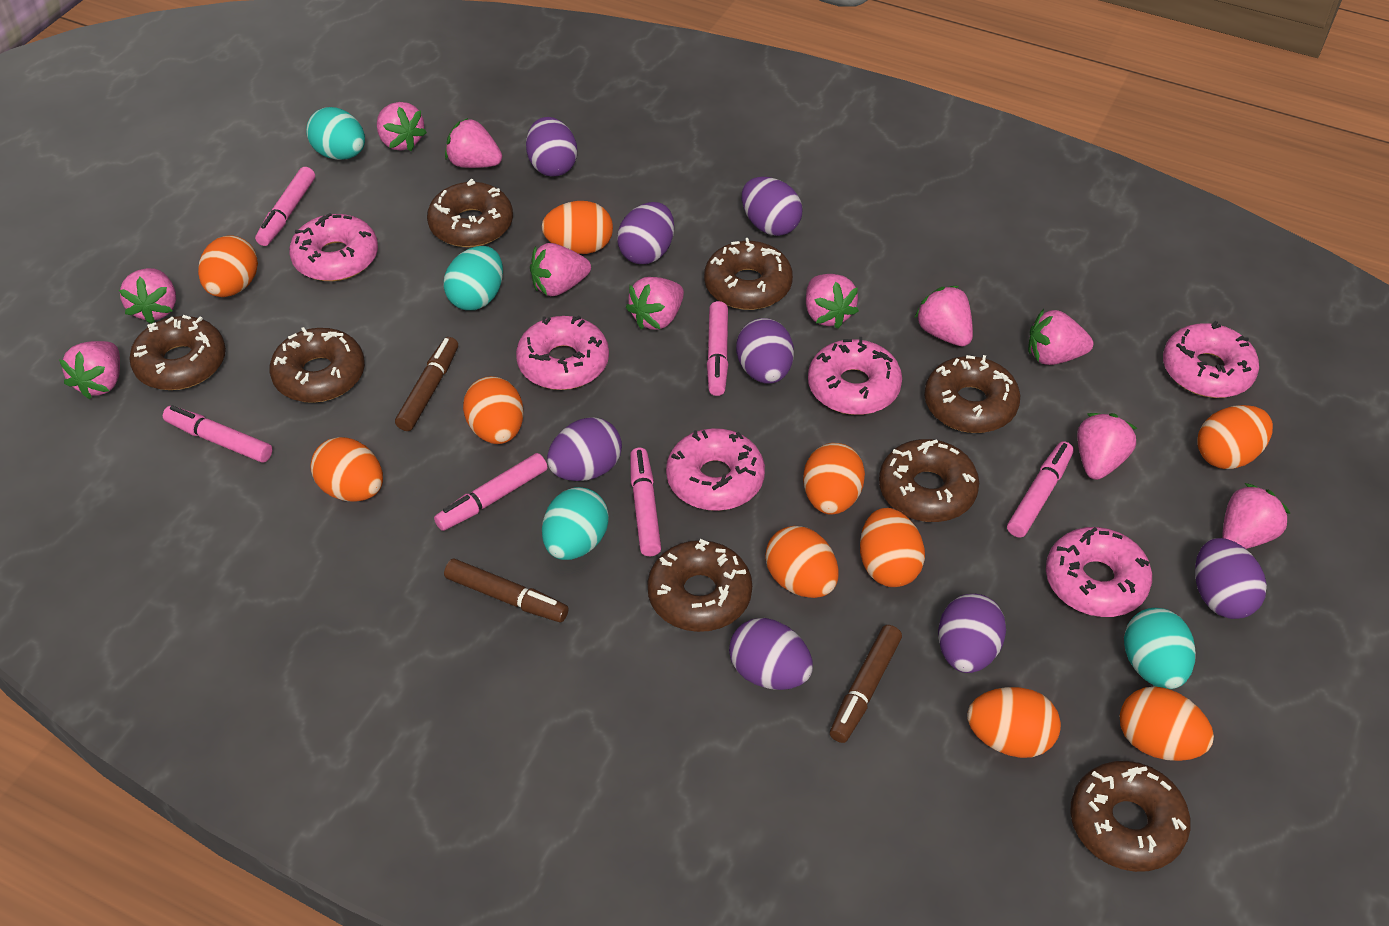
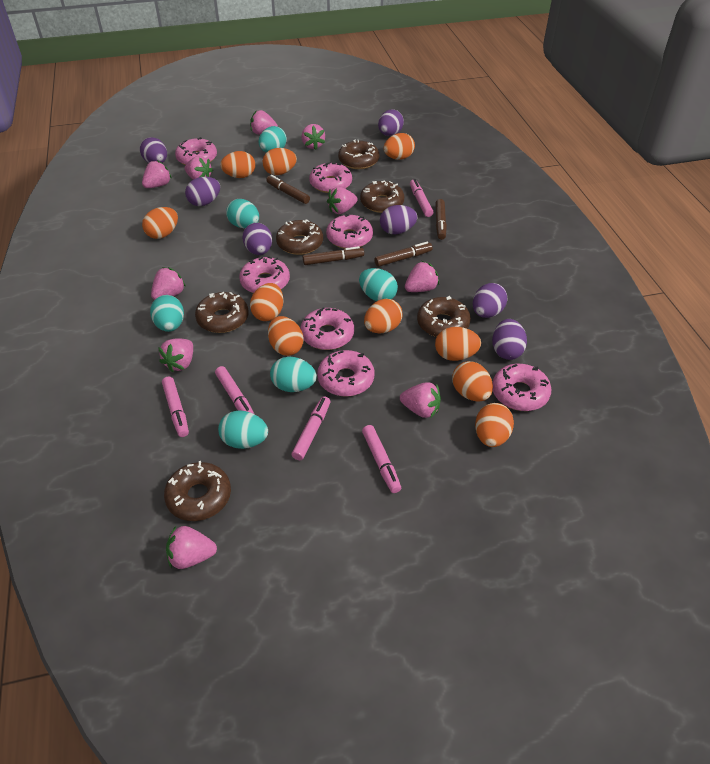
brown donut: [129,315,226,390] [270,327,365,403] [427,179,513,247] [647,539,752,632] [704,238,793,310] [879,439,979,522] [924,355,1020,433] [1070,761,1191,872] = 8 -> [164,461,231,521] [195,292,249,333] [276,219,323,255] [338,139,379,169] [360,180,404,213] [417,296,471,337] = 6
brown marker: [395,337,458,431] [444,559,569,622] [830,625,902,743] = 3 -> [266,175,310,204] [303,246,364,265] [374,242,433,267] [435,199,447,240] = 4
pink donut: [289,213,378,281] [516,316,609,390] [666,428,765,511] [808,337,902,415] [1046,527,1152,617] [1163,321,1259,398] = 6 -> [175,137,217,165] [239,256,290,293] [300,307,354,350] [309,162,352,193] [317,350,374,396] [326,213,373,249] [493,364,551,411] = 7
pink marker: [163,406,272,463] [255,167,315,246] [434,453,548,531] [630,448,661,556] [707,301,728,396] [1007,441,1074,537] = 6 -> [162,377,189,437] [215,366,254,414] [291,396,330,460] [362,425,401,493] [410,179,433,217] = 5
pink strawberry: [59,341,120,399] [119,268,176,324] [377,102,427,151] [445,118,502,168] [530,243,591,296] [626,277,684,330] [806,274,859,329] [915,286,973,346] [1028,309,1093,365] [1077,413,1137,480] [1222,483,1290,549] = 11 -> [142,160,172,188] [151,267,186,300] [158,338,193,373] [166,526,217,569] [185,156,213,179] [250,110,278,134] [302,124,325,150] [327,187,358,214] [400,382,441,418] [405,261,439,292] = 10
purple egg: [526,117,577,177] [547,417,622,481] [617,202,674,264] [729,618,813,690] [736,318,794,384] [742,177,803,236] [938,594,1006,673] [1195,538,1267,619] = 8 -> [140,137,167,163] [185,177,220,206] [242,223,272,255] [378,109,404,136] [380,205,417,234] [473,283,507,318] [492,319,527,360] = 7
turquoise egg: [306,107,365,160] [444,246,503,310] [542,487,609,560] [1124,608,1196,689] = 4 -> [150,295,184,332] [218,410,268,449] [226,199,259,228] [258,126,287,153] [270,357,317,392] [359,268,398,301] = 6

